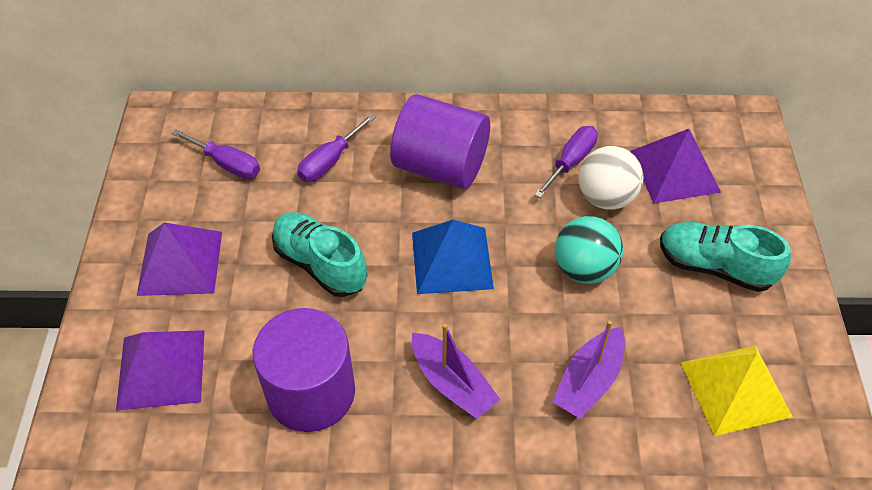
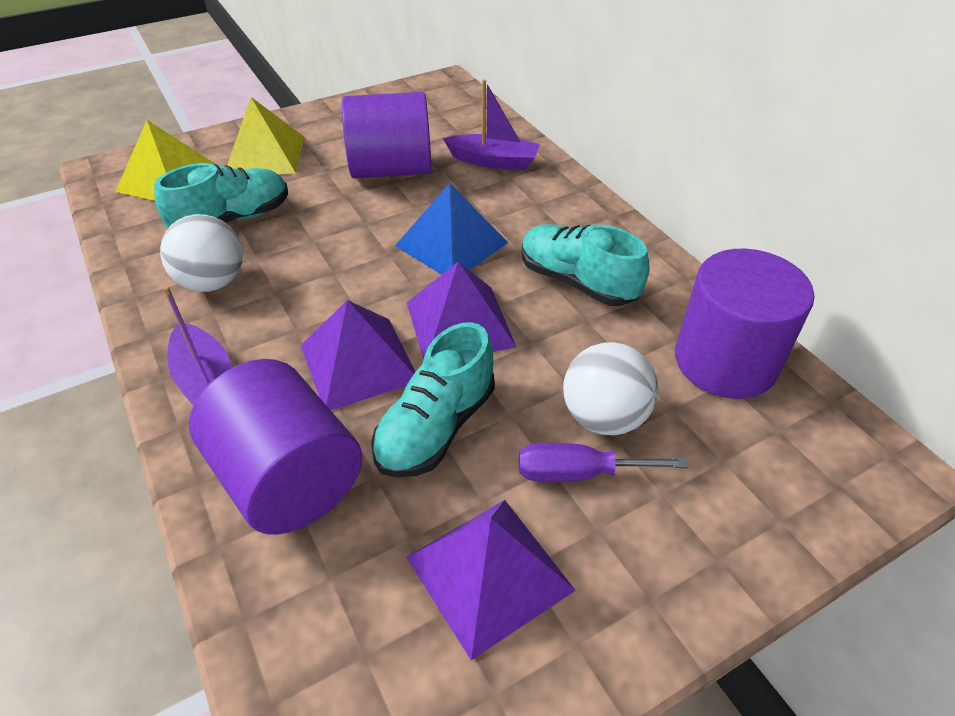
purple cylinder: [253,308,355,432] [390,94,490,189] = 2 -> [189,359,362,535] [342,92,431,179] [675,249,814,399] = 3
purple screwdriver: [171,129,260,179] [297,114,375,182] [534,126,598,198] = 3 -> [519,443,688,482] = 1
turquoise ball: [555,216,623,284] = 1 -> none = 0
turquoise shoe: [272,212,367,297] [660,222,791,292] = 2 -> [154,163,288,228] [371,322,495,478] [522,224,649,306] = 3
white ball: [578,146,643,210] = 1 -> [160,214,243,292] [563,342,658,435] = 2
yellow pyramid: [681,345,793,436] = 1 -> [115,120,217,201] [228,97,304,174] = 2

